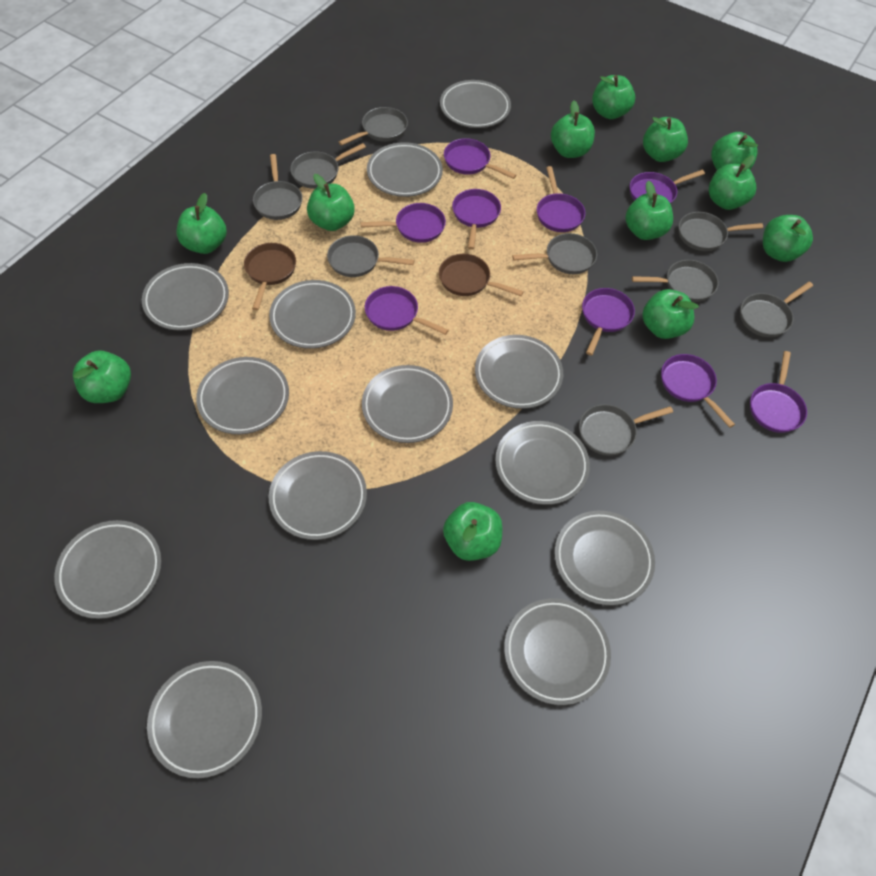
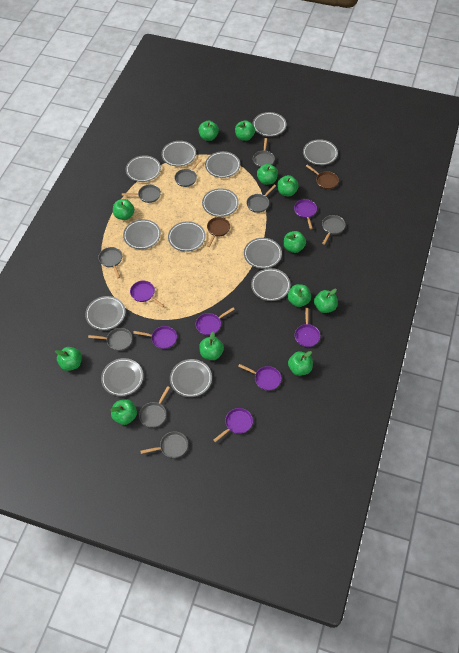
purple pan: [360,203,446,243] [365,286,449,335] [444,138,516,179] [452,189,501,250] [537,166,585,232] [582,288,635,355] [630,170,705,204] [661,354,735,428] [750,351,807,433] = 9 -> [130,281,165,308] [133,326,177,349] [196,307,235,336] [213,408,253,442] [238,364,282,391] [294,199,317,229] [295,308,320,347] = 7

